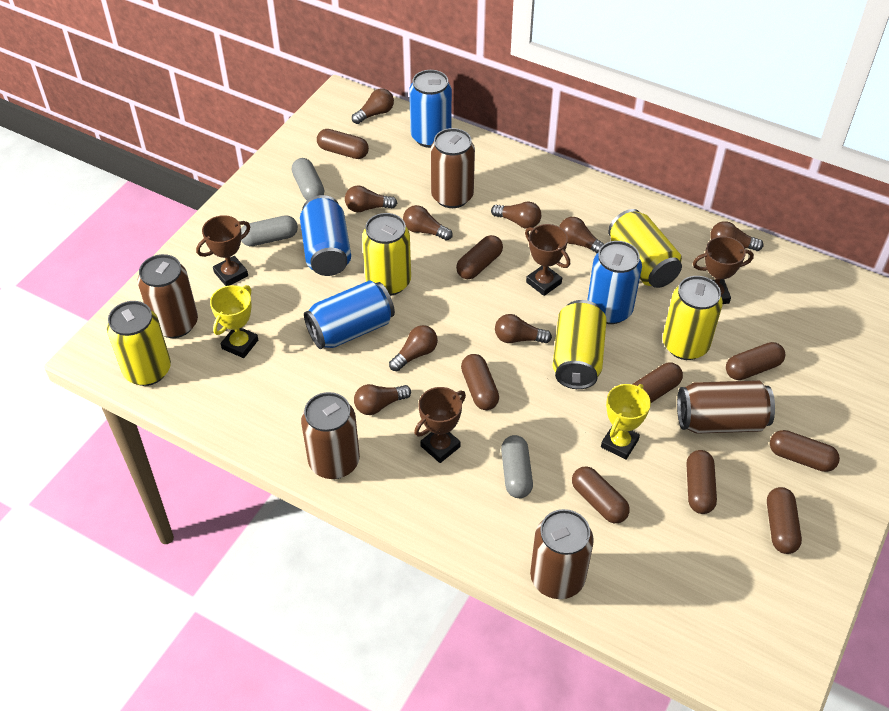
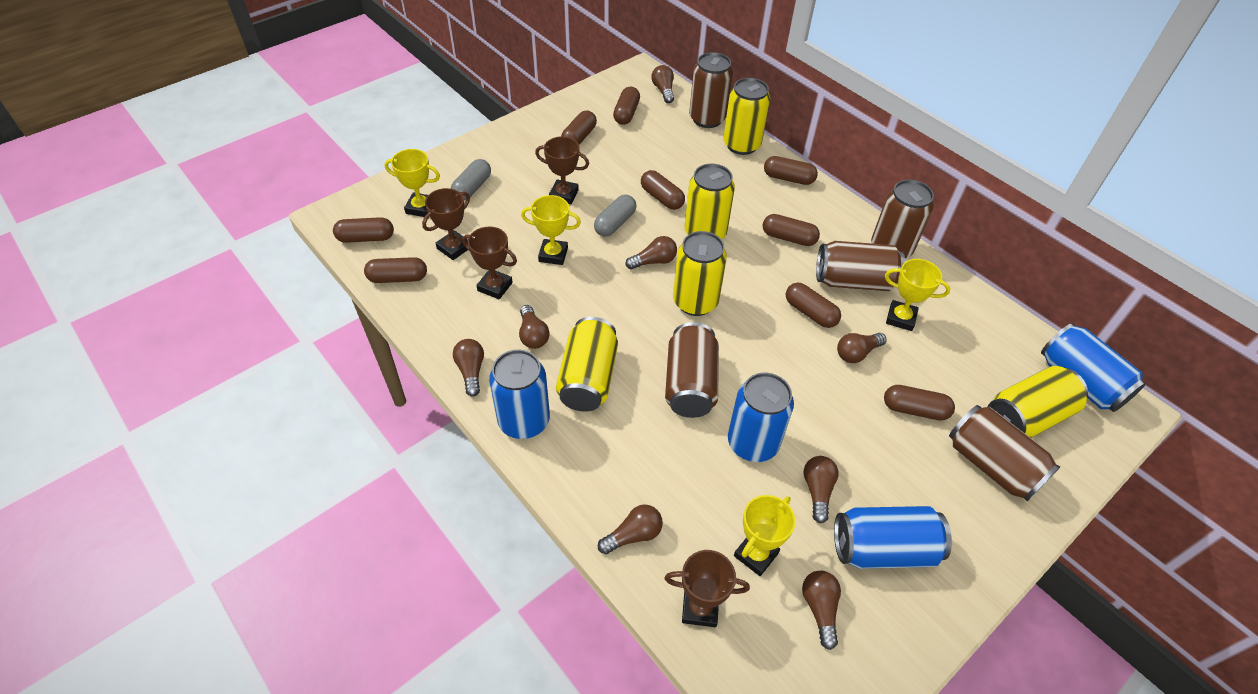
brown light bulb: [345,186,397,212] [352,88,394,124] [354,384,411,415] [389,325,438,371] [403,205,453,241] [491,201,541,229] [495,314,552,343] [559,217,604,253] [710,221,763,251] = 9 -> [453,339,484,397] [519,305,549,349] [598,504,663,554] [626,236,677,270] [651,65,674,103] [802,571,841,650] [804,456,839,523] [837,333,887,363] = 8
grey capsule: [241,215,298,246] [292,158,324,200] [501,435,533,498] = 3 -> [451,159,491,200] [594,195,637,237] = 2
yellow trophy: [210,285,258,358] [601,384,651,460] = 2 -> [384,149,440,217] [521,195,581,265] [734,495,795,576] [885,259,951,331] = 4

